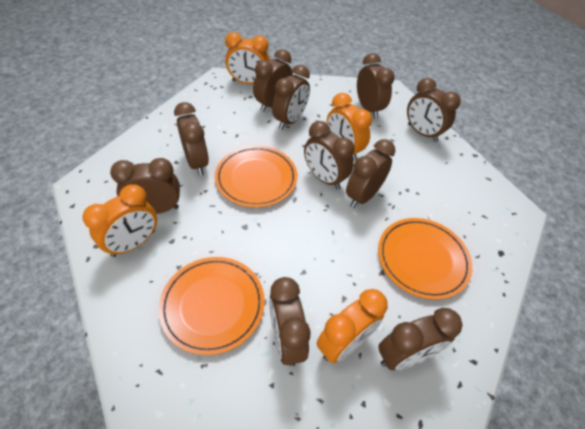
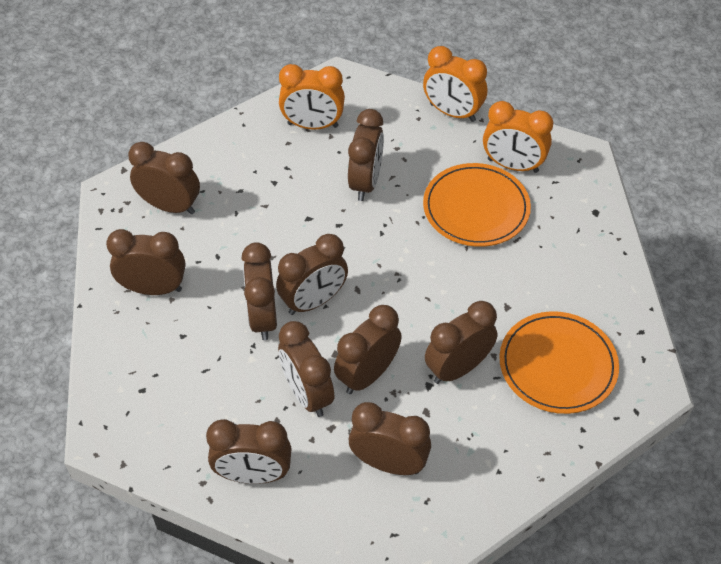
orange clock: [82,184,157,257] [225,32,270,84] [317,289,387,363] [326,93,372,161] = 4 -> [279,64,345,129] [423,46,487,122] [483,101,553,173] = 3
orange plate: [159,257,265,355] [215,146,297,208] [378,218,472,300] = 3 -> [423,163,531,247] [499,311,619,414] = 2

